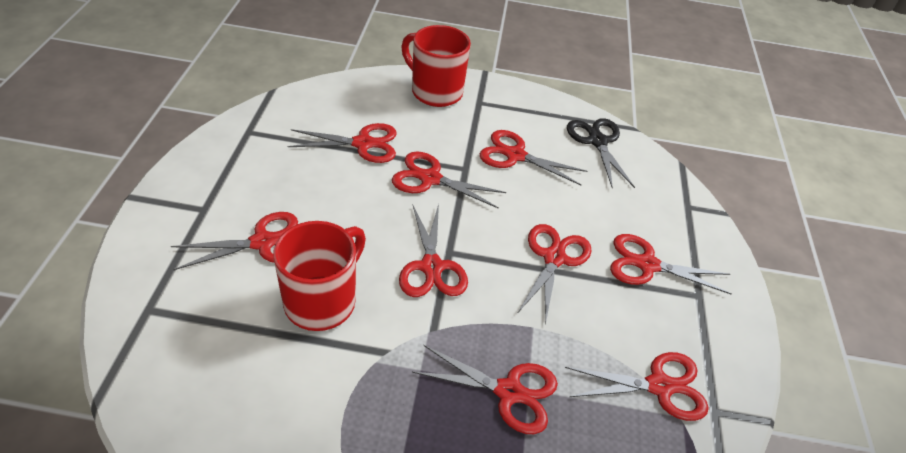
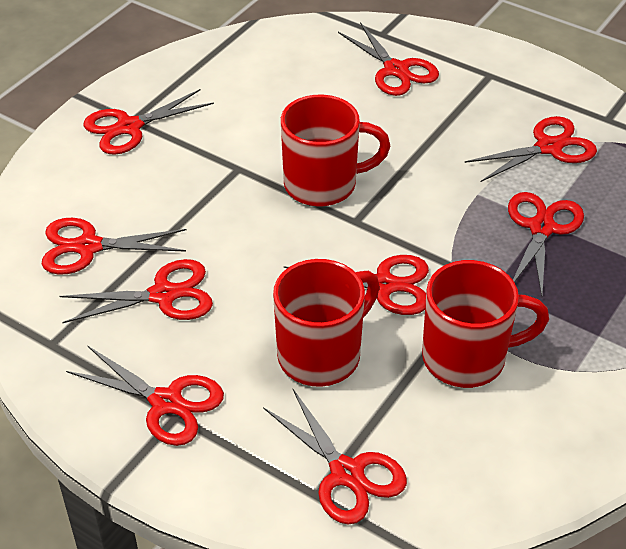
black scissors: [567,118,635,189] = 1 -> none = 0
red mug: [273,221,366,331] [401,25,471,107] = 2 -> [273,259,380,387] [281,95,390,206] [422,260,549,388] = 3

